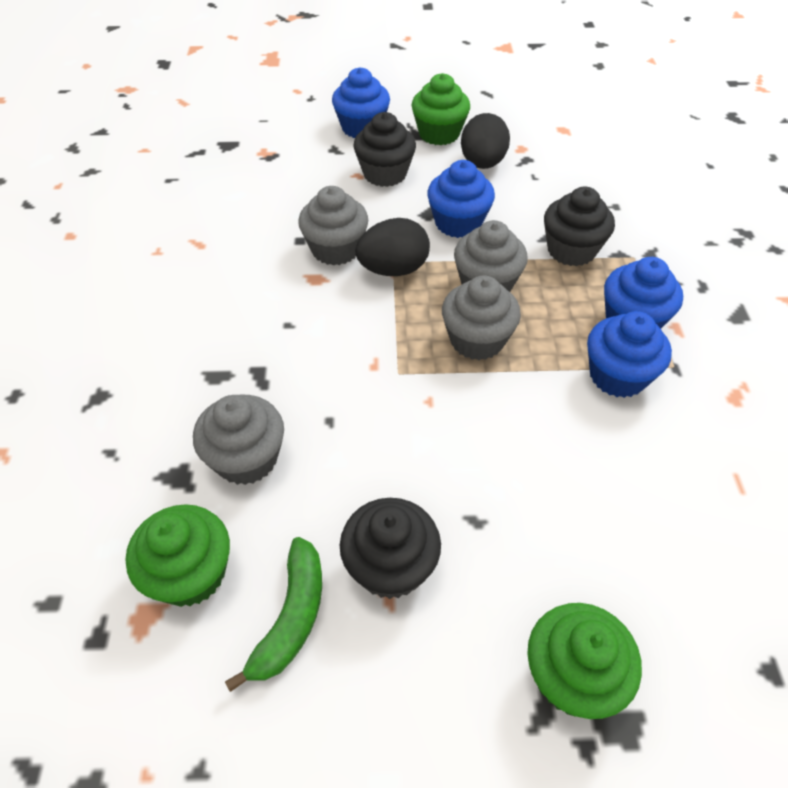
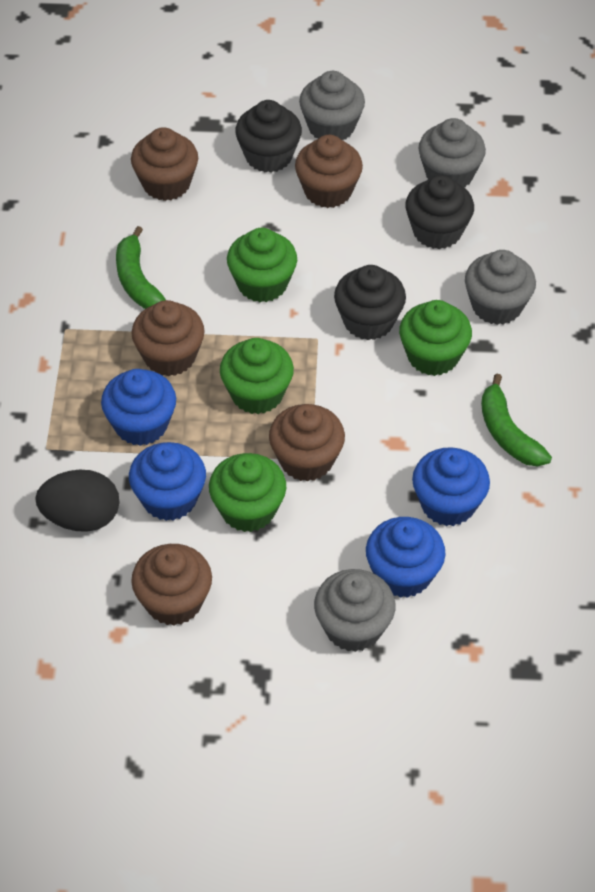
black egg: [356,218,430,276] [461,113,510,169] = 2 -> [35,470,120,532] = 1
brown cupcake: none = 0 -> [131,127,198,201] [131,300,205,376] [131,544,212,626] [269,404,345,482] [295,135,363,208] = 5
green banana: [225,537,322,692] = 1 -> [116,226,166,309] [481,373,552,467] = 2
green cupcake: [125,504,230,607] [412,73,470,146] [527,603,642,719] = 3 -> [209,453,286,532] [220,338,294,414] [227,228,297,302] [399,300,472,376] = 4

